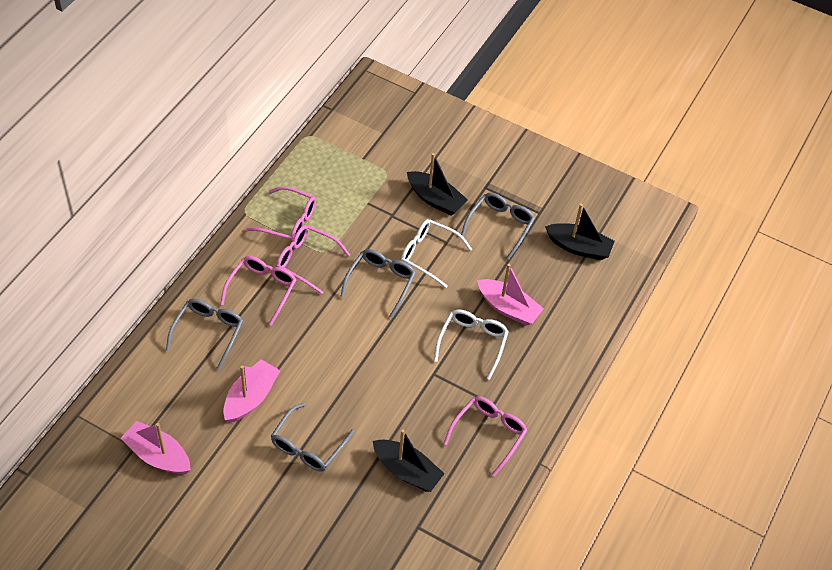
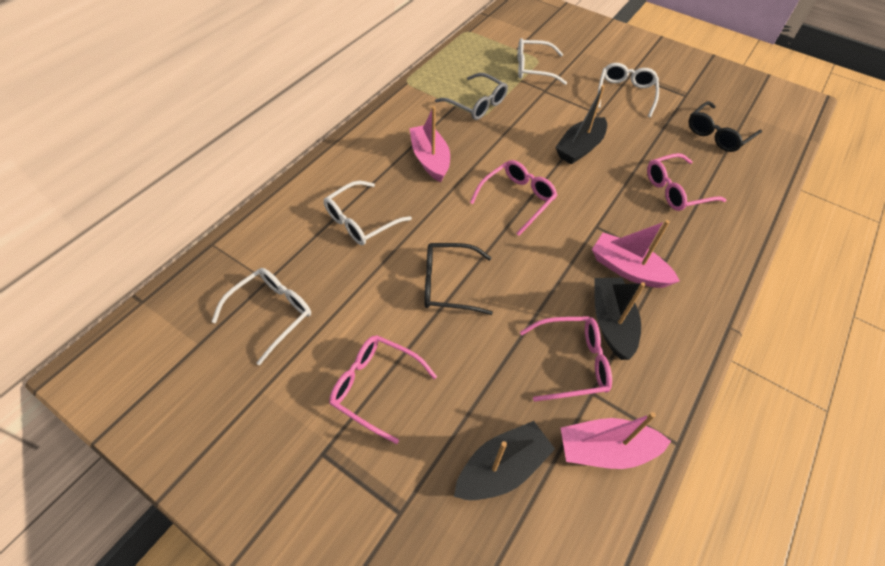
black glasses: none = 0 -> [424,243,493,315] [688,101,762,152] = 2
grey glasses: [166,299,243,370] [271,402,355,472] [340,249,416,318] [461,193,535,259] = 4 -> [435,73,508,120] = 1
white glasses: [401,219,472,288] [434,309,509,380] = 2 -> [211,268,311,365] [324,181,412,245] [517,38,567,85] [598,63,659,118] = 4

